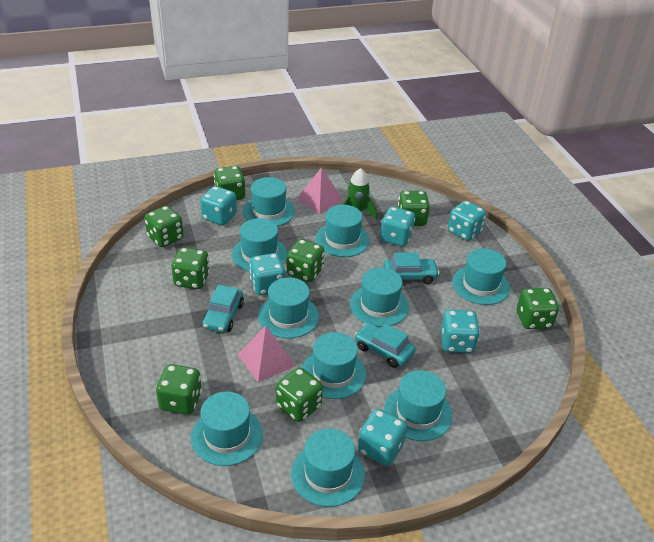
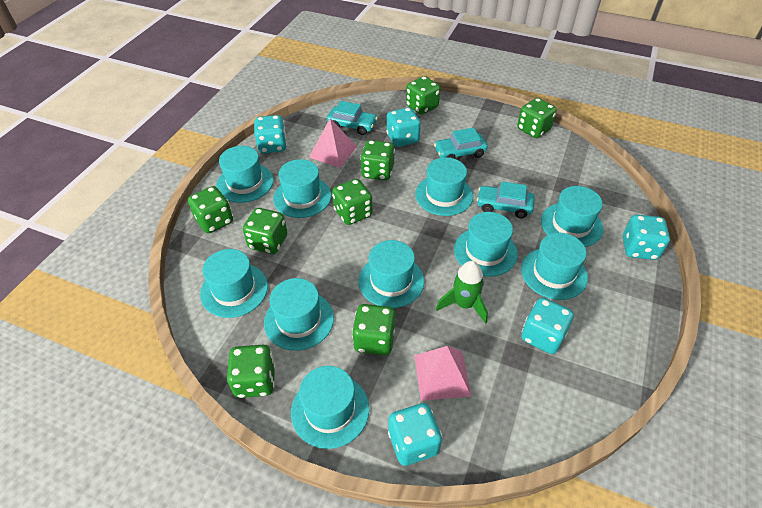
turquoise dice: [200,186,237,225] [249,253,285,295] [358,409,407,466] [380,207,415,246] [441,310,480,353] [448,201,486,241] = 6 -> [254,115,287,153] [386,107,421,147] [388,403,442,466] [521,297,574,354] [623,215,670,260] = 5

